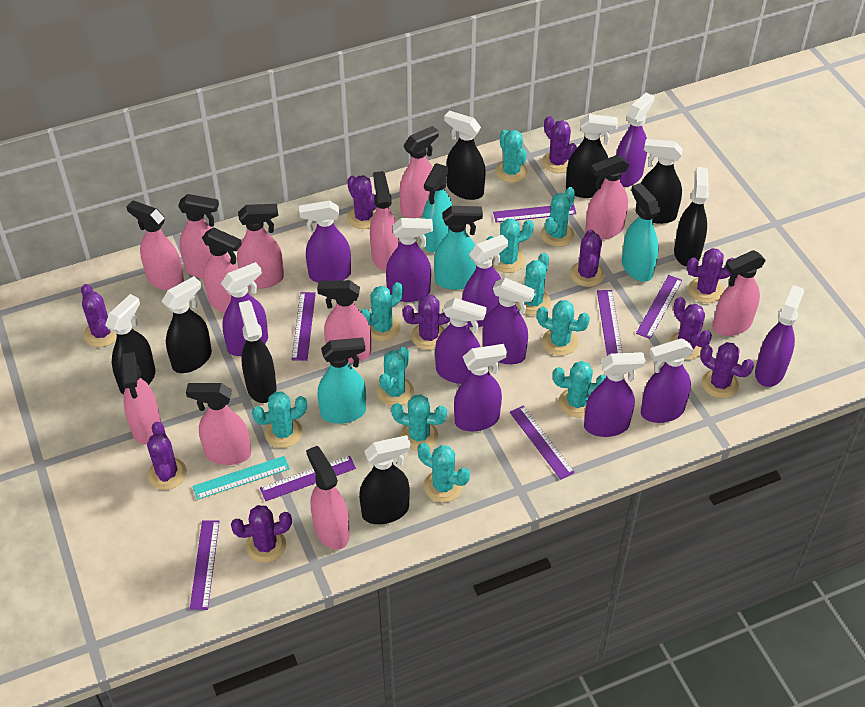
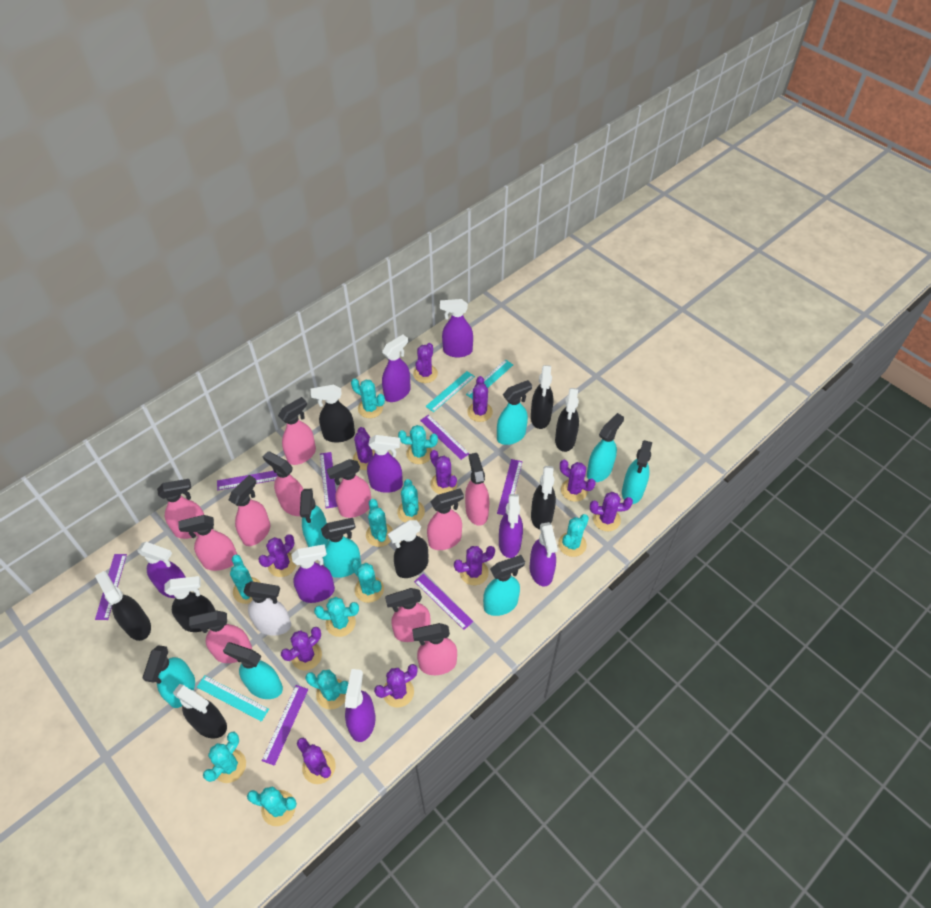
pink spray bottle: [121,352,161,445] [126,200,184,291] [178,194,219,279] [186,383,251,465] [202,227,242,313] [237,204,284,289] [306,446,350,549] [317,280,371,363] [370,171,399,271] [399,126,439,218] [586,155,629,240] [713,250,766,336] = 12 -> [157,479,204,539] [178,515,238,571] [189,611,252,663] [229,475,270,546] [263,451,303,516] [278,397,316,465] [327,459,371,518] [385,588,431,642] [412,623,457,675] [427,488,464,550] [465,453,489,526] = 11
purple cactus: [81,284,117,347] [147,421,187,490] [231,505,292,563] [347,175,377,229] [403,294,450,350] [542,116,577,173] [570,229,605,287] [669,297,712,360] [687,248,735,303] [700,342,754,398] = 10 -> [258,534,296,577] [281,627,322,670] [297,738,336,784] [353,427,375,470] [374,664,418,708] [413,343,438,383] [430,450,457,494] [454,546,495,585] [467,376,493,422] [560,460,596,502] [590,492,633,531] = 11
purple spray bottle: [221,262,268,356] [299,201,351,283] [386,218,433,302] [435,298,487,384] [454,344,507,431] [462,235,508,327] [483,278,535,364] [584,352,646,437] [616,92,655,187] [641,338,694,423] [755,285,804,387] = 11 -> [137,542,186,598] [291,544,335,603] [345,669,376,742] [367,435,403,493] [382,335,411,402] [440,299,473,358] [499,494,523,558] [530,522,558,586] = 8
turquoise ruler: [192,456,290,500] = 1 -> [197,676,269,722] [425,371,475,412] [466,359,513,399] = 3
turquoise spray bottle: [318,337,366,424] [422,163,452,252] [434,206,483,290] [622,183,660,282] = 4 -> [142,645,195,708] [223,642,283,699] [300,489,329,547] [321,518,361,578] [483,555,525,616] [497,380,532,445] [587,413,624,482] [622,440,652,504] = 8
white spray bottle: none = 0 -> [244,581,291,636] = 1

